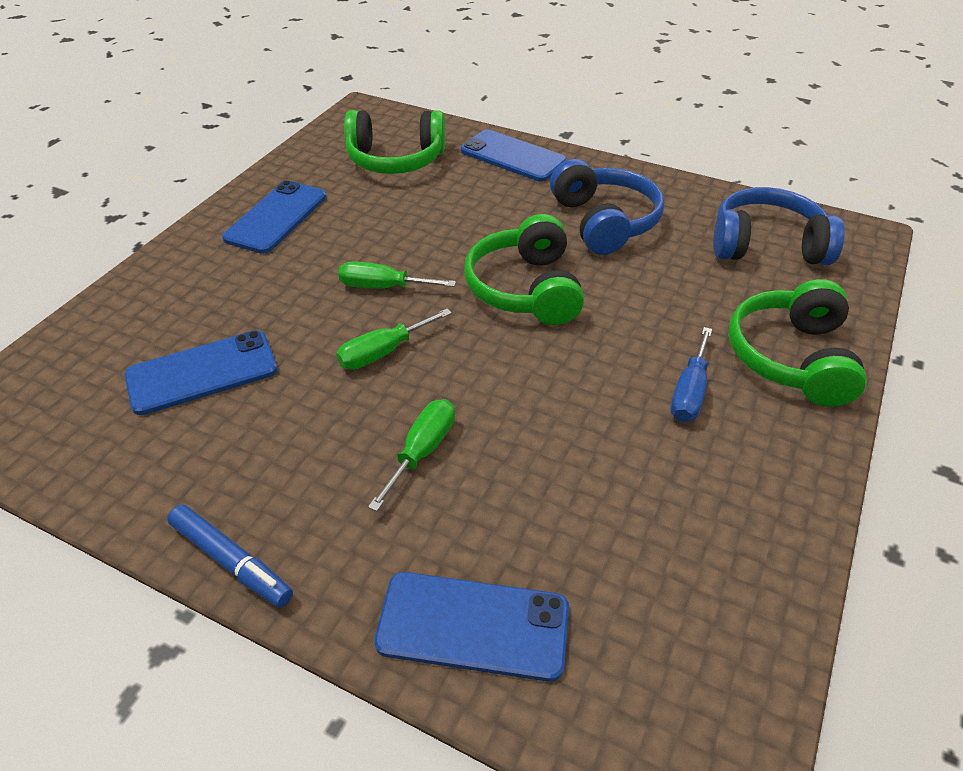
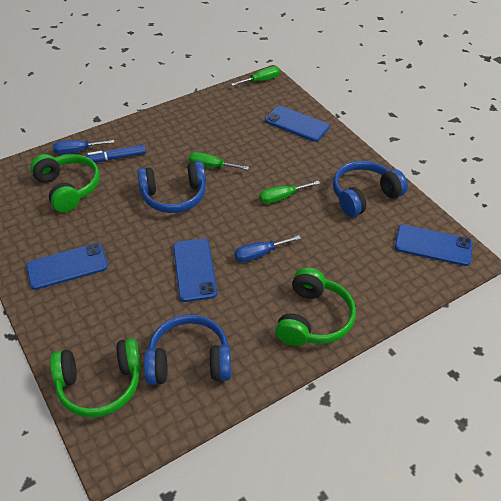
blue headphones: [550,159,664,255] [713,187,845,265] = 2 -> [137,161,206,213] [144,314,231,385] [333,161,408,217] = 3
blue screwdriver: [671,327,712,422] = 1 -> [53,140,115,154] [235,235,301,262] = 2

